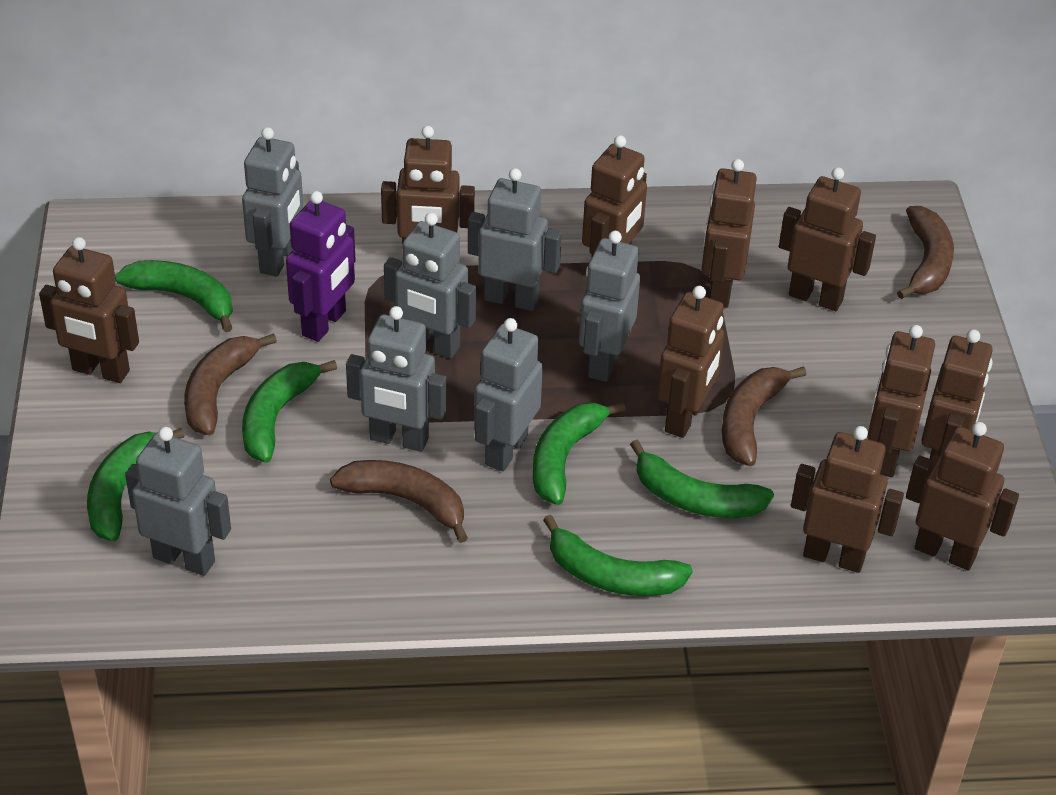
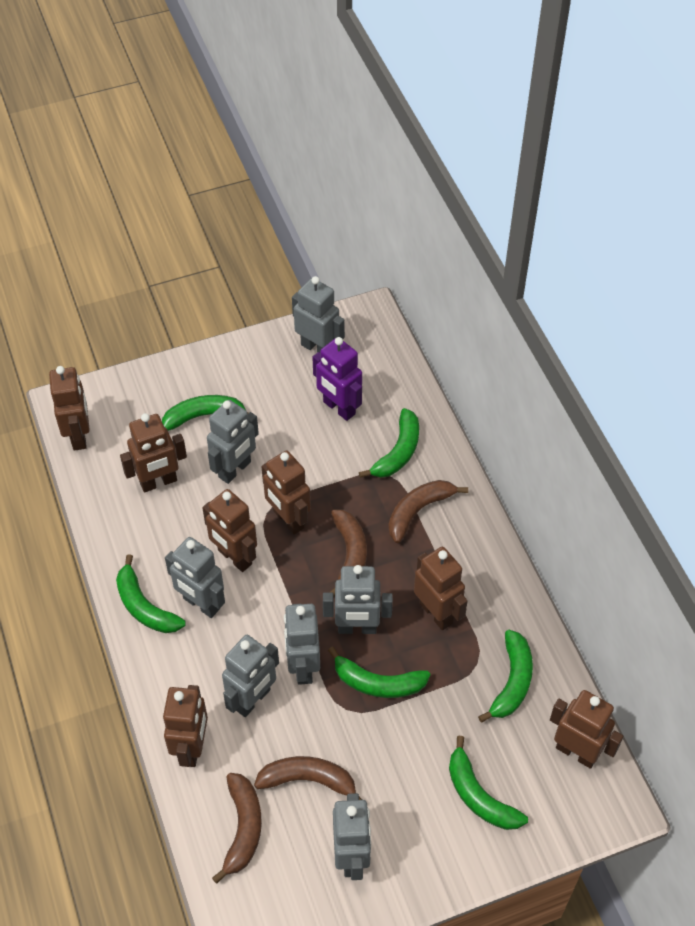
brown robot: [39,237,139,383] [381,126,475,255] [582,135,647,258] [657,286,724,438] [701,159,757,308] [779,167,876,311] [791,426,904,573] [867,325,935,477] [906,422,1019,570] [921,329,993,470] = 10 -> [49,366,90,451] [120,413,187,493] [163,685,208,767] [202,489,257,572] [261,451,311,535] [414,547,468,630] [550,690,623,769] = 7

